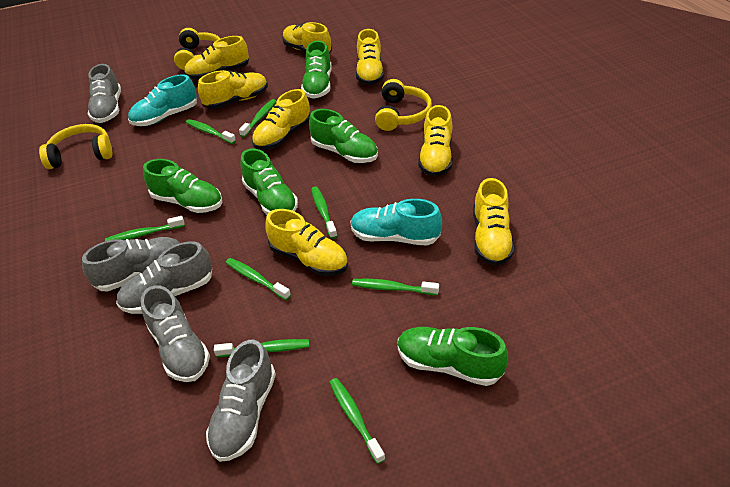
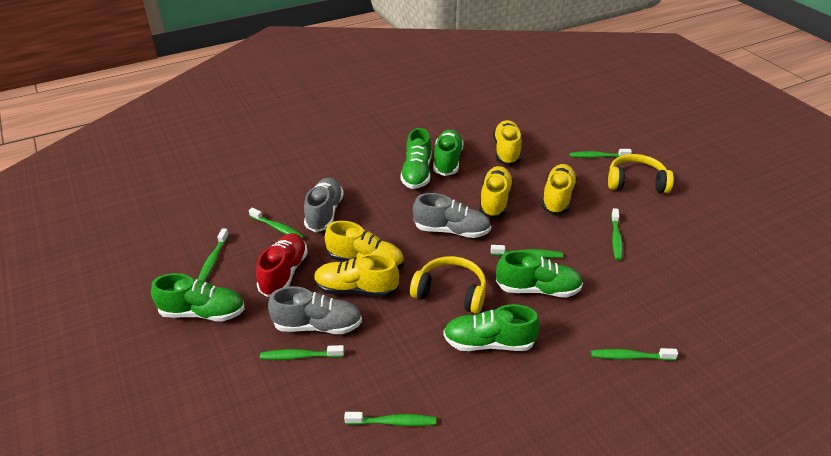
grey shoe: [82,237,180,291] [87,64,121,123] [116,241,212,314] [141,285,210,382] [206,340,276,462] = 5 -> [268,286,362,334] [304,178,344,232] [413,193,491,238] = 3
red shoe: none = 0 -> [256,233,308,297] = 1
turquoise shoe: [128,74,197,126] [350,199,442,246] = 2 -> none = 0
yellow headphones: [39,124,112,169] [174,28,220,70] [375,79,432,131] = 3 -> [410,256,486,314] [608,154,674,193] = 2
yellow shoe: [184,36,249,79] [198,70,268,109] [252,89,311,150] [266,209,348,276] [282,22,332,54] [356,29,384,85] [418,105,453,177] [473,178,515,266] = 8 -> [314,254,399,297] [325,221,404,270] [479,166,513,218] [493,120,522,165] [542,164,577,215] = 5

